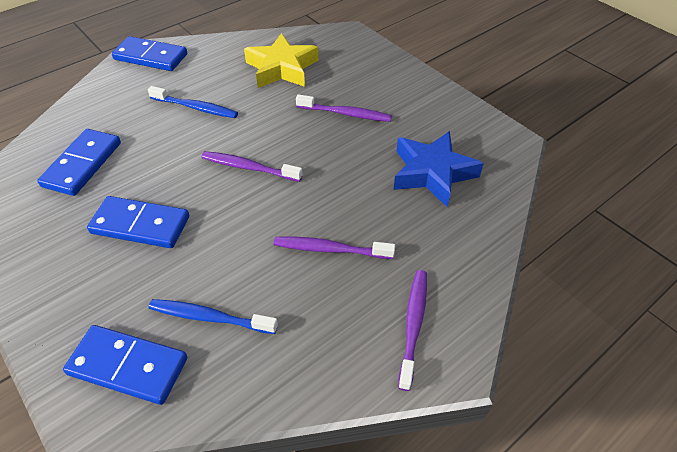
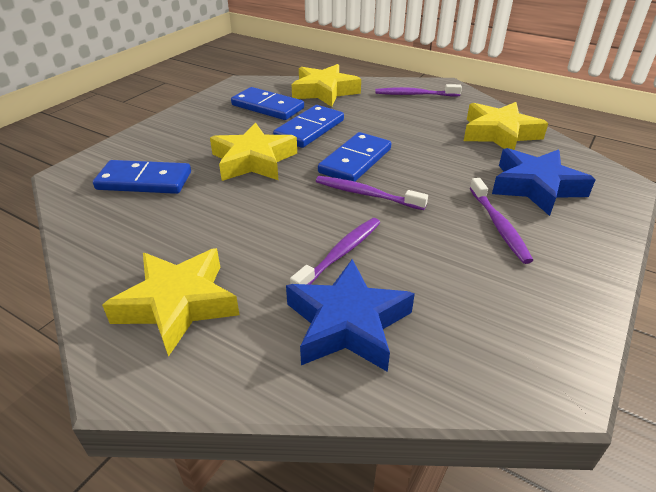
blue star: [393,131,484,207] = 1 -> [286,259,415,372] [492,148,596,216] = 2
blue toothbrush: [148,86,238,118] [149,299,278,334] = 2 -> none = 0
yellow star: [244,33,318,88] = 1 -> [102,248,239,357] [210,123,297,181] [291,64,361,107] [464,102,548,150] = 4

